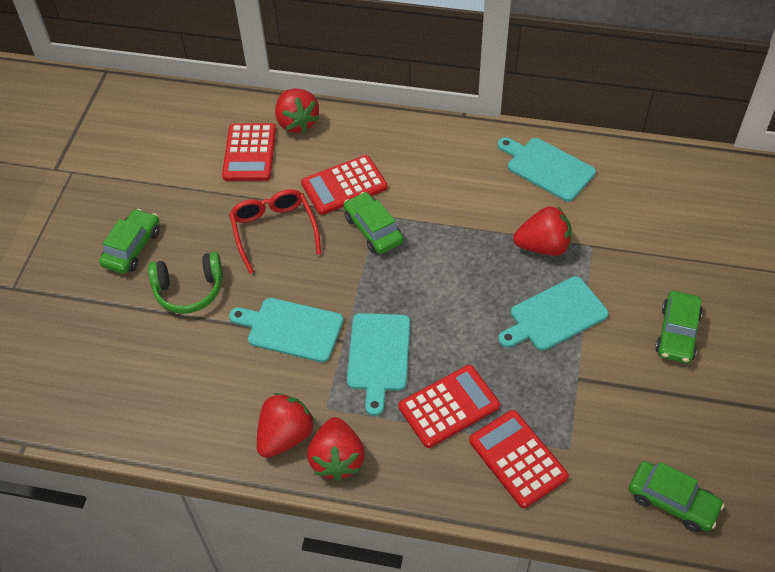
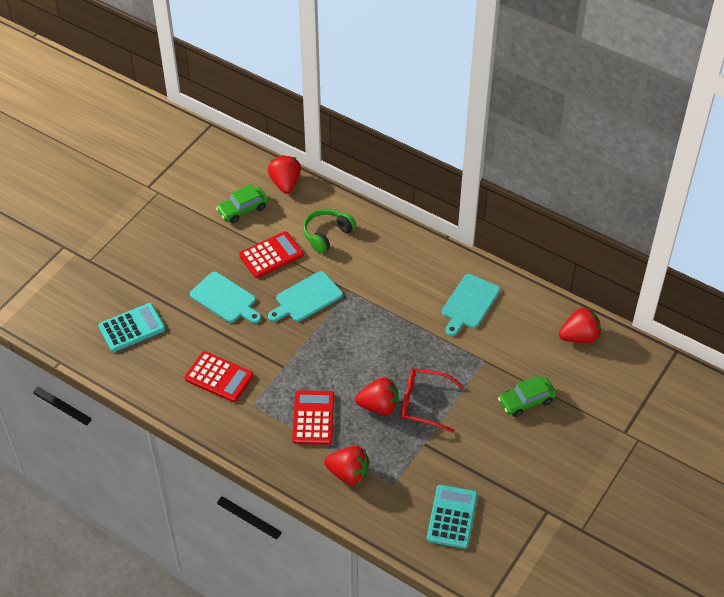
green car: [99,209,160,274] [343,192,403,254] [629,461,724,532] [655,291,703,363] = 4 -> [216,184,269,223] [498,375,557,417] = 2
red calculator: [222,123,276,181] [301,155,388,215] [399,365,500,448] [469,410,569,508] = 4 -> [185,351,254,402] [239,231,304,278] [292,390,334,445] = 3
turquoise calculator: none = 0 -> [98,303,165,352] [427,485,477,549] = 2
turquoise cutting board: [229,298,344,363] [347,313,410,416] [498,137,596,202] [498,276,609,351] = 4 -> [190,272,261,324] [268,271,343,322] [442,274,500,336] = 3

